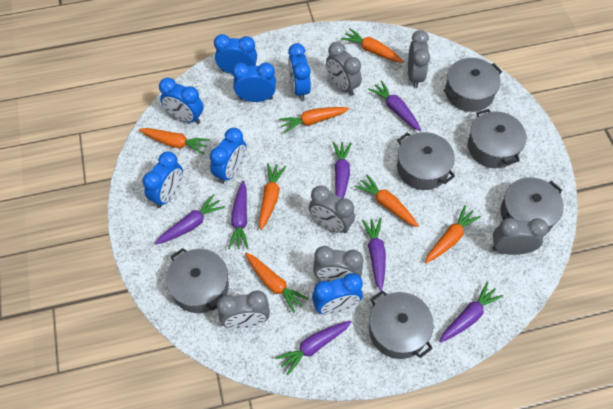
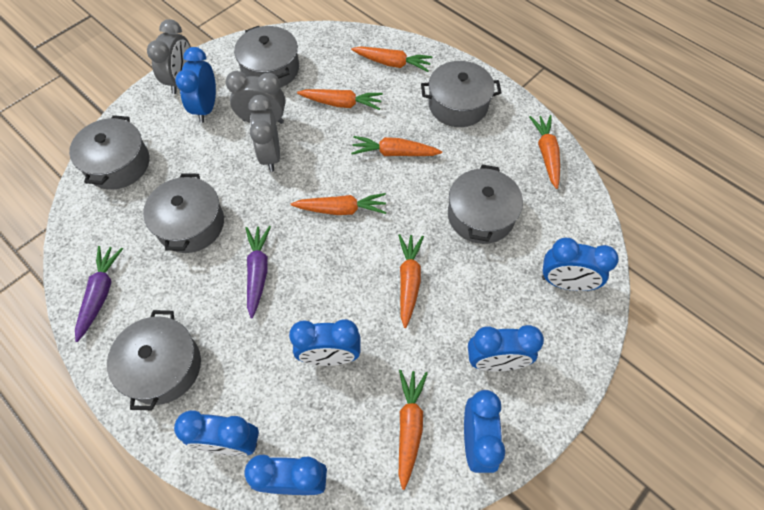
grey clock: [217,290,270,329] [309,185,355,233] [313,246,363,282] [326,42,362,96] [408,30,430,88] [493,218,548,255] = 6 -> [147,19,191,94] [226,71,286,124] [248,95,280,172] = 3
purple carrot: [155,194,225,245] [228,181,249,249] [275,321,351,376] [333,142,352,199] [362,218,386,291] [368,80,421,131] [439,282,503,343] = 7 -> [75,246,123,342] [246,226,271,318] = 2

